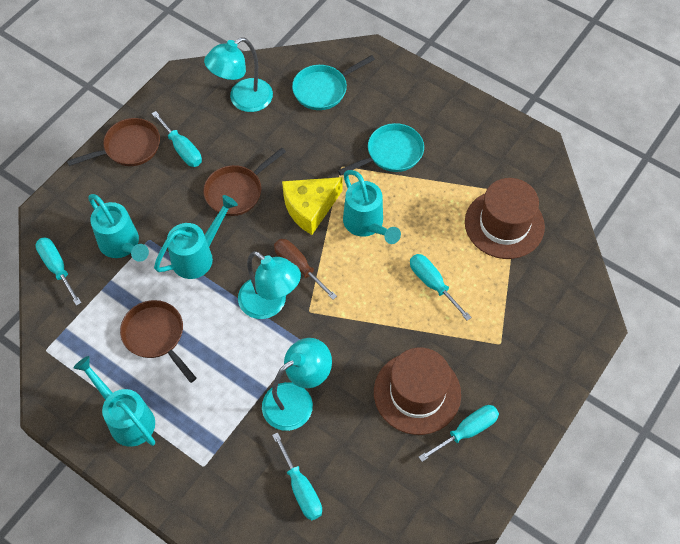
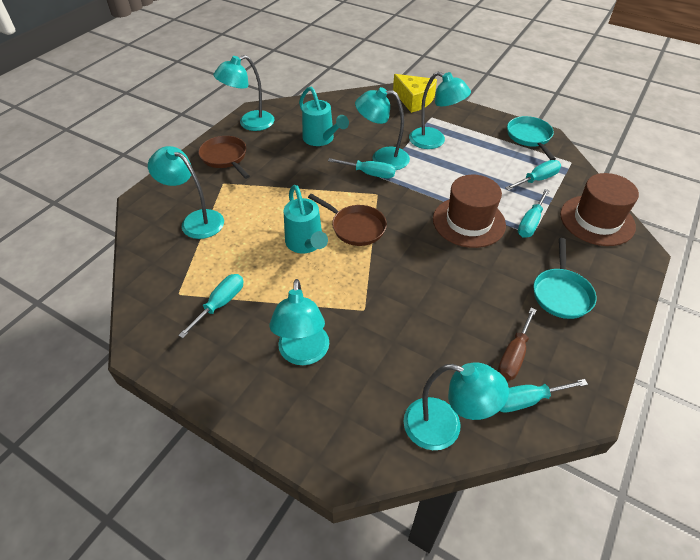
brown pan: [67,118,160,166] [120,300,197,383] [203,148,286,216] = 3 -> [198,136,250,179] [308,194,387,246] = 2
turquoise lamp: [204,38,273,112] [238,251,301,319] [262,338,332,431] = 3 -> [148,146,224,239] [213,55,274,131] [270,279,329,365] [355,87,410,170] [403,362,509,450] [409,72,471,149] = 6
turquoise watering can: [74,356,155,447] [88,194,149,262] [154,195,238,279] [343,170,401,244] = 4 -> [284,185,328,253] [299,86,349,146] = 2

